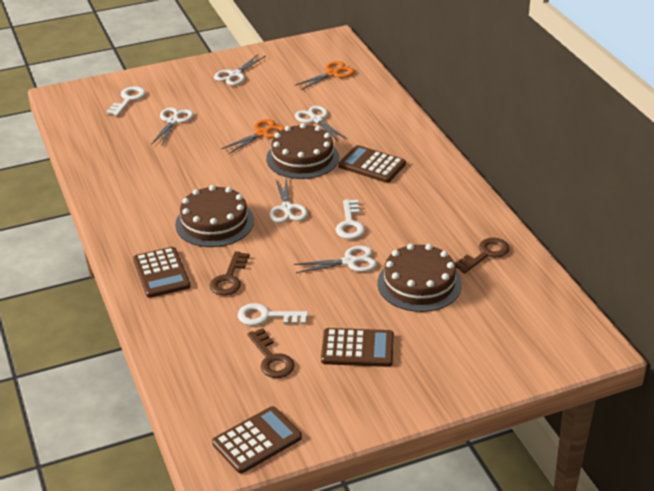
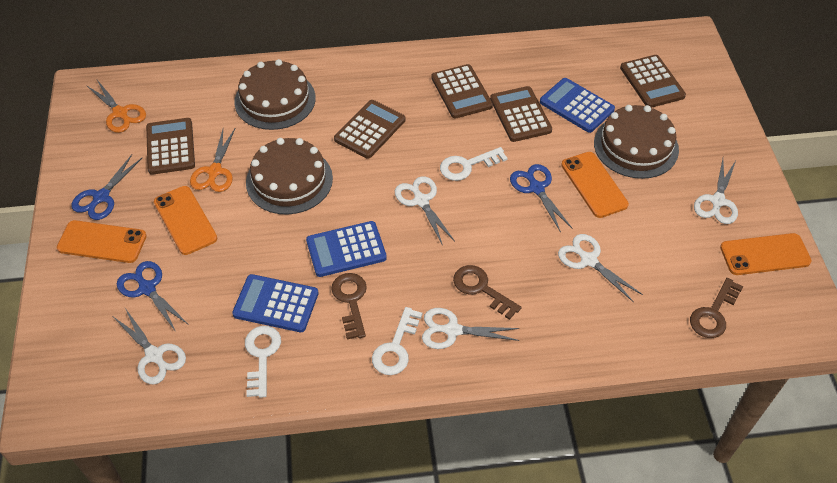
blue calculator: none = 0 -> [232,274,318,332] [306,221,387,277] [540,78,615,133] = 3
blue scissors: none = 0 -> [71,154,142,220] [117,261,189,332] [510,164,573,233] = 3
brown calculator: [133,247,191,298] [212,406,302,473] [321,328,394,367] [338,145,406,183] = 4 -> [146,118,195,175] [334,100,406,159] [431,64,493,119] [490,86,552,142] [620,55,686,108] = 5
orange phone: none = 0 -> [57,220,147,263] [154,186,217,255] [561,152,629,218] [720,233,811,275] = 4

